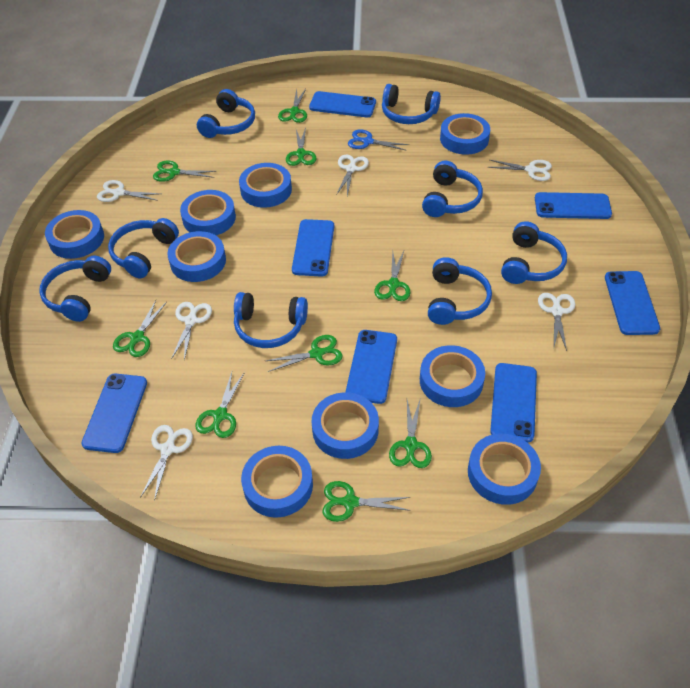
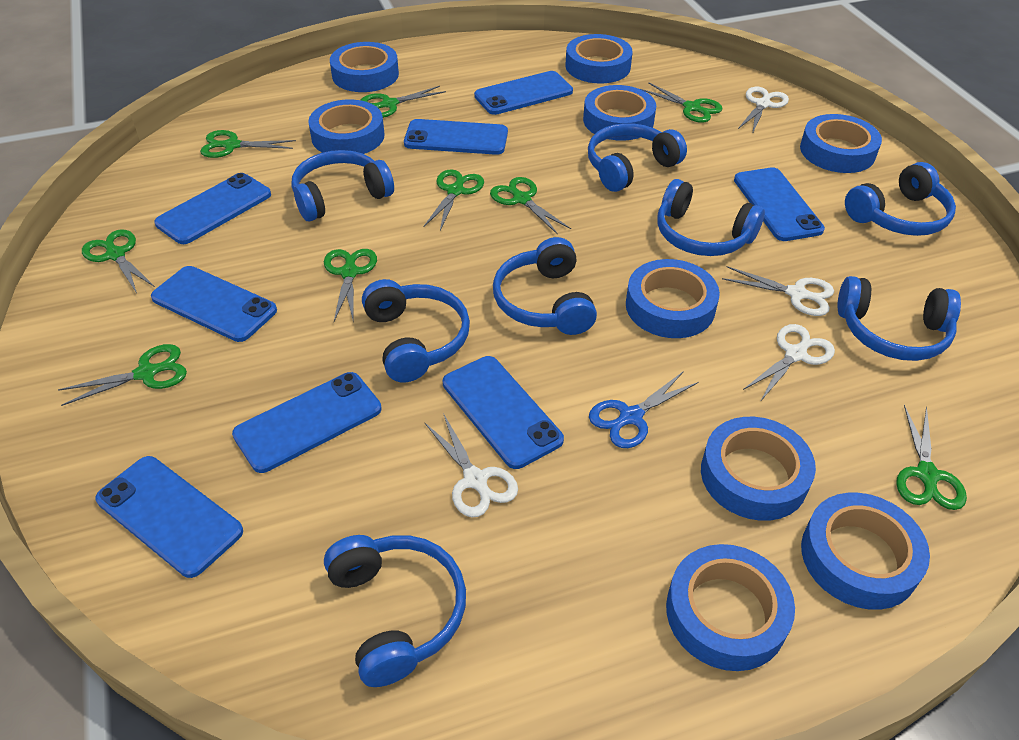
blue phone: [81,374,147,453] [292,219,334,277] [309,91,376,117] [346,330,397,404] [490,363,537,443] [535,192,612,219] [605,271,660,335] = 7 -> [95,456,243,578] [151,266,277,342] [154,173,271,244] [232,372,381,473] [404,119,508,155] [443,356,564,469] [474,71,573,115] [734,167,825,241] = 8
white scissors: [97,180,160,202] [140,425,193,501] [171,302,212,360] [336,154,369,196] [488,160,552,181] [538,293,575,351] = 6 -> [424,413,518,517] [722,266,834,316] [738,87,789,134] [743,324,835,402] = 4

